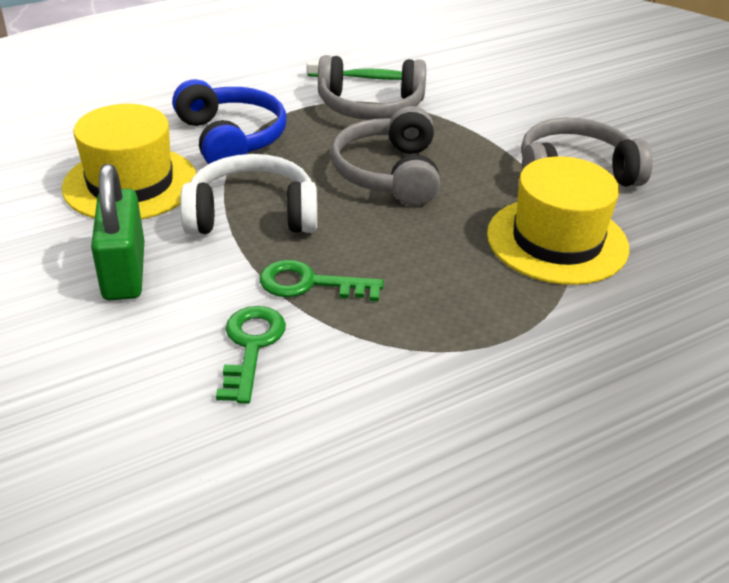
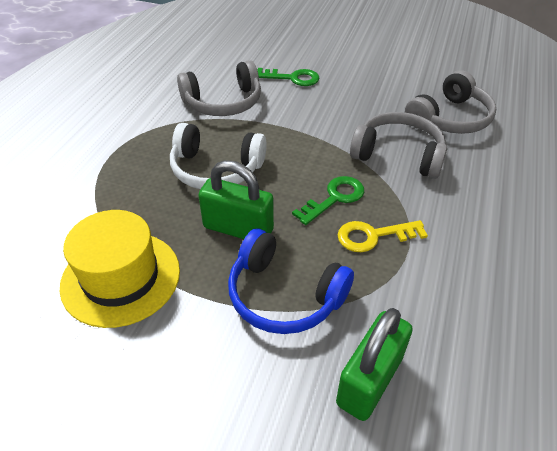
green padlock: [91,164,144,300] = 1 -> [198,160,274,239] [336,308,413,421] = 2
green toothbrush: [307,61,402,80] = 1 -> none = 0
yellow hat: [62,104,197,219] [487,156,629,285] = 2 -> [60,210,180,328] = 1
yellow key: none = 0 -> [338,220,428,252] = 1

